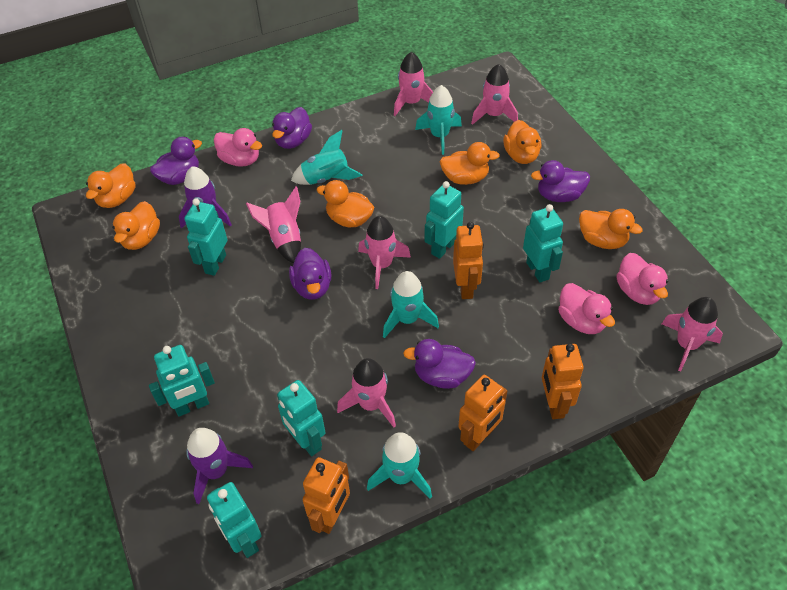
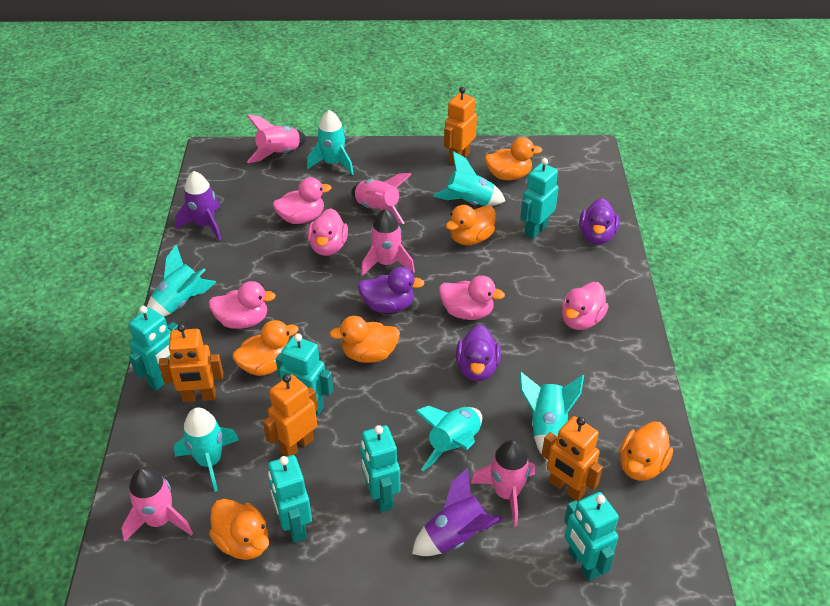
pink duck: [214,128,262,167] [558,283,615,334] [616,253,668,305] = 3 -> [208,281,276,329] [273,177,331,224] [308,208,348,256] [439,276,505,320] [562,282,609,330] = 5
pink rocket: [246,187,301,263] [337,358,396,427] [358,216,411,289] [394,52,433,116] [471,64,518,125] [662,297,723,372] = 6 -> [121,467,193,542] [246,114,307,163] [351,173,412,224] [361,209,415,276] [471,440,535,526] = 5
purple duck: [150,137,202,185] [272,107,312,149] [289,248,332,300] [403,339,476,389] [531,160,590,202] = 5 -> [358,267,425,313] [456,325,501,381] [579,198,619,244] = 3
turquoise rocket: [291,130,362,185] [367,432,432,499] [383,271,439,338] [415,85,462,155] = 4 -> [147,245,216,317] [174,407,239,492] [307,110,354,175] [415,406,482,471] [433,151,505,206] [519,372,584,462] = 6

